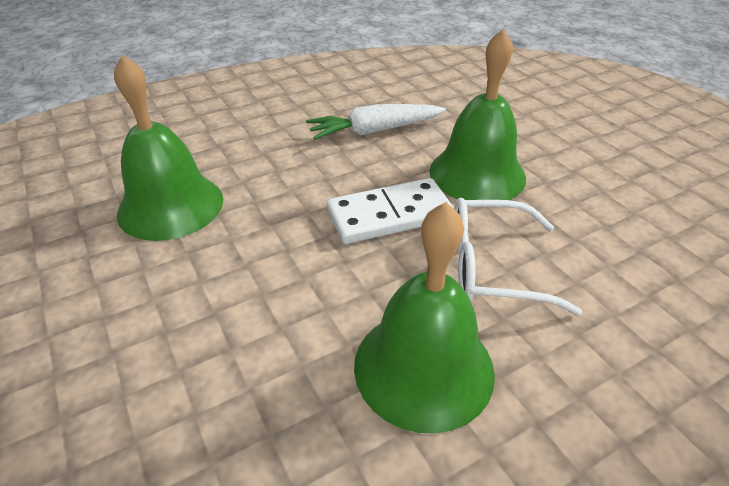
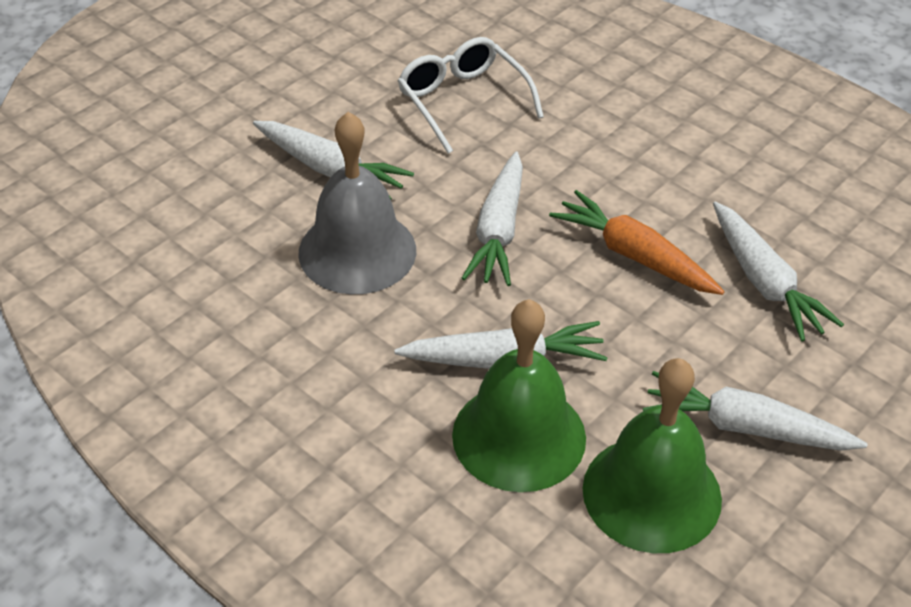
green bell: [114,55,223,241] [354,202,495,434] [430,29,526,200] = 3 -> [452,299,586,492] [583,358,722,553] = 2
grey bell: none = 0 -> [298,112,416,294] = 1
orange carrot: none = 0 -> [549,190,724,295] = 1
white carrot: [306,104,446,140] = 1 -> [253,121,414,199] [394,321,608,369] [462,152,523,286] [643,371,868,451] [713,202,844,342] = 5
white domino: [327,178,454,244] = 1 -> none = 0

